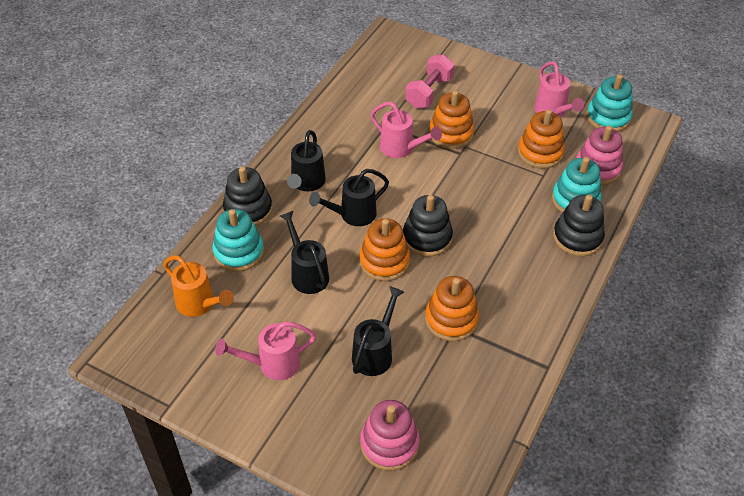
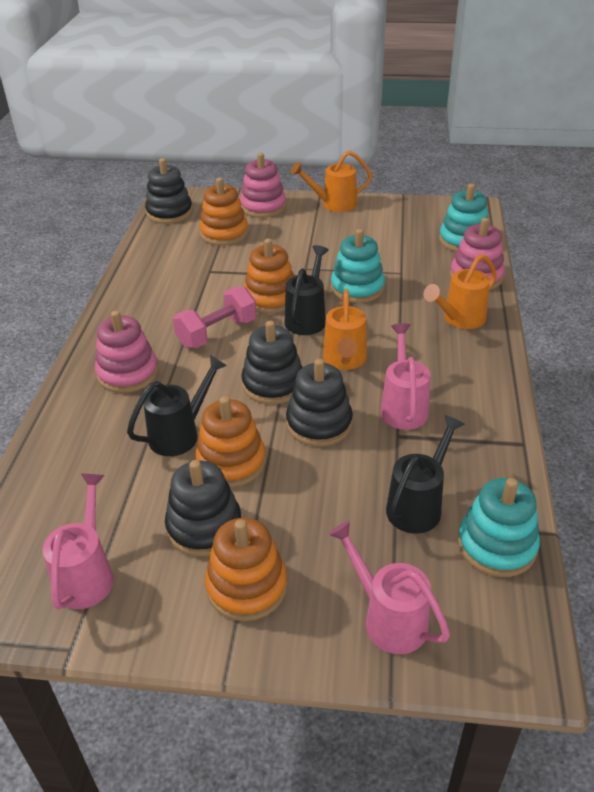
black stacking toy: [223,166,272,226] [403,195,453,257] [553,195,605,256] = 3 -> [145,158,193,224] [165,460,241,557] [241,321,303,404] [286,359,353,446] = 4
black watering can: [280,211,329,294] [287,130,326,191] [309,169,389,226] [352,286,404,376] = 4 -> [127,355,227,456] [285,245,329,335] [386,415,465,534] = 3
orange watering can: [164,255,234,317] = 1 -> [291,151,372,212] [323,289,367,370] [423,254,497,329] = 3
pink stacking toy: [360,400,420,471] [576,125,623,185] = 2 -> [95,311,158,393] [240,153,286,218] [450,218,505,290] = 3

